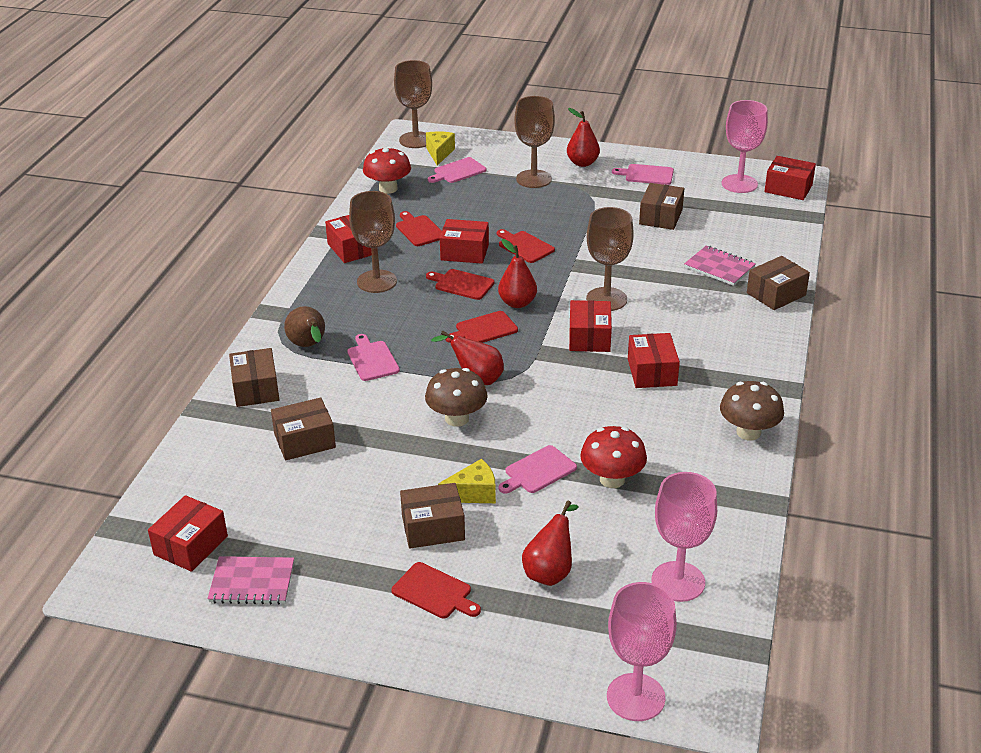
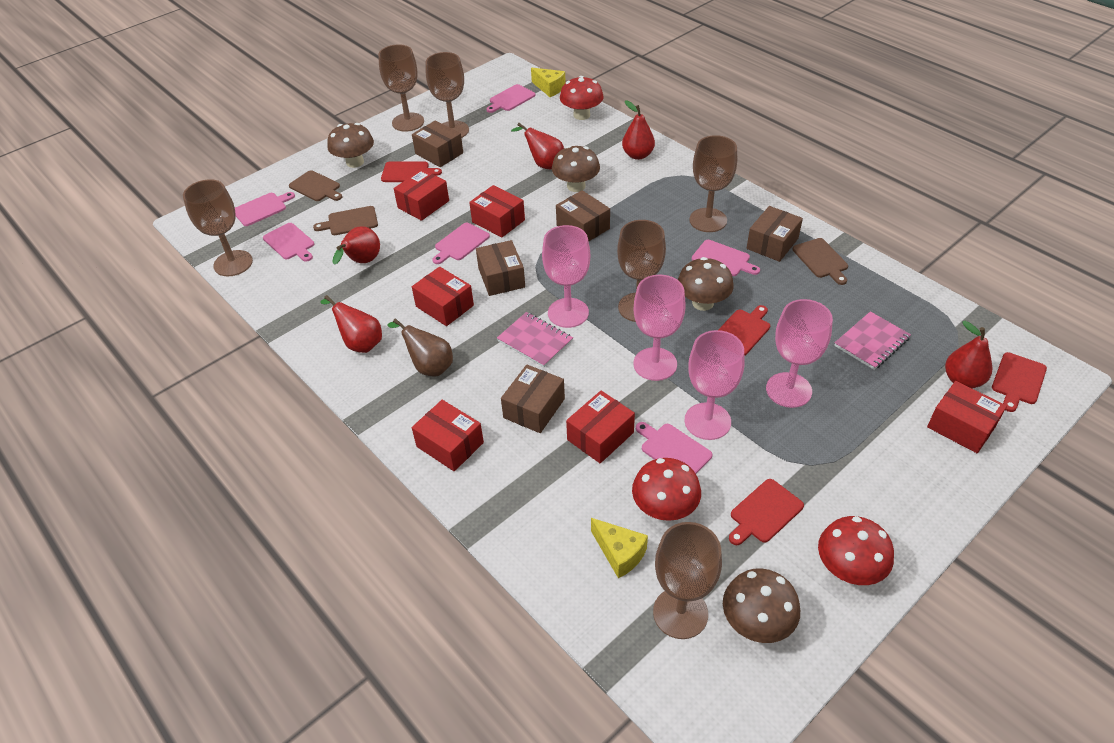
brown cutting board: none = 0 -> [289,170,342,201] [313,206,378,235] [792,238,848,285] = 3
brown goblet: [349,191,397,293] [394,60,432,148] [514,96,555,188] [586,207,634,311] = 4 -> [183,179,253,276] [378,44,424,132] [425,52,469,138] [617,220,666,322] [653,522,722,639] [689,135,737,232] = 6
brown mushroom: [425,368,488,427] [720,381,784,440] = 2 -> [327,123,374,168] [552,146,600,192] [678,257,734,311] [723,568,800,643] = 4
pink cutting board: [347,334,400,381] [428,157,486,183] [499,445,577,494] [612,164,674,185] = 4 -> [235,192,295,226] [263,223,314,261] [432,223,490,264] [486,84,536,113] [636,422,712,474] [692,240,760,276] = 6
pink goblet: [607,582,677,721] [652,472,717,602] [722,100,768,193] = 3 -> [542,225,590,328] [633,275,685,381] [685,330,745,440] [766,299,833,408] = 4
red cutting board: [391,562,481,618] [396,211,442,246] [426,269,495,300] [445,311,518,343] [497,229,555,263] = 5 -> [381,161,442,182] [718,305,770,356] [729,479,804,545] [992,352,1047,412] = 4
red mushroom: [363,147,411,194] [580,426,647,488] = 2 -> [560,76,604,120] [632,458,701,521] [818,516,894,585] = 3
red pear: [431,330,504,385] [498,239,537,308] [522,501,579,586] [567,108,600,167] = 4 -> [320,295,382,353] [332,226,380,265] [511,123,564,169] [622,101,655,160] [945,321,992,388] = 5

